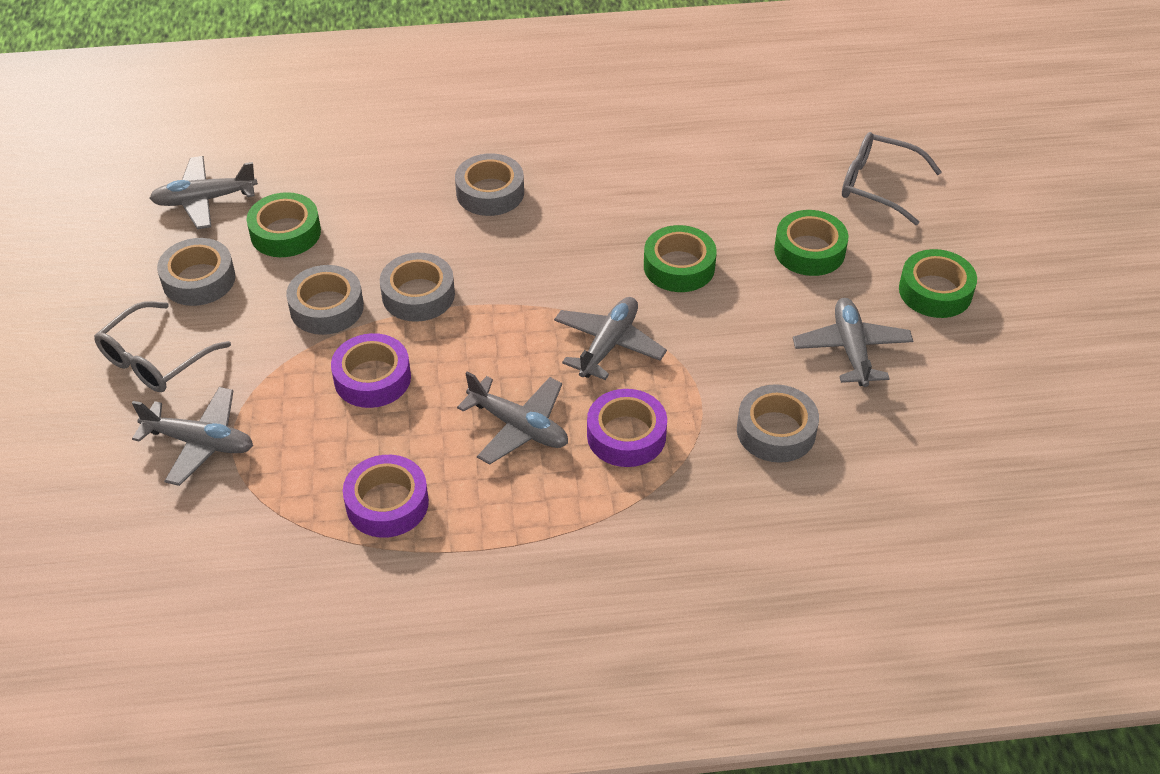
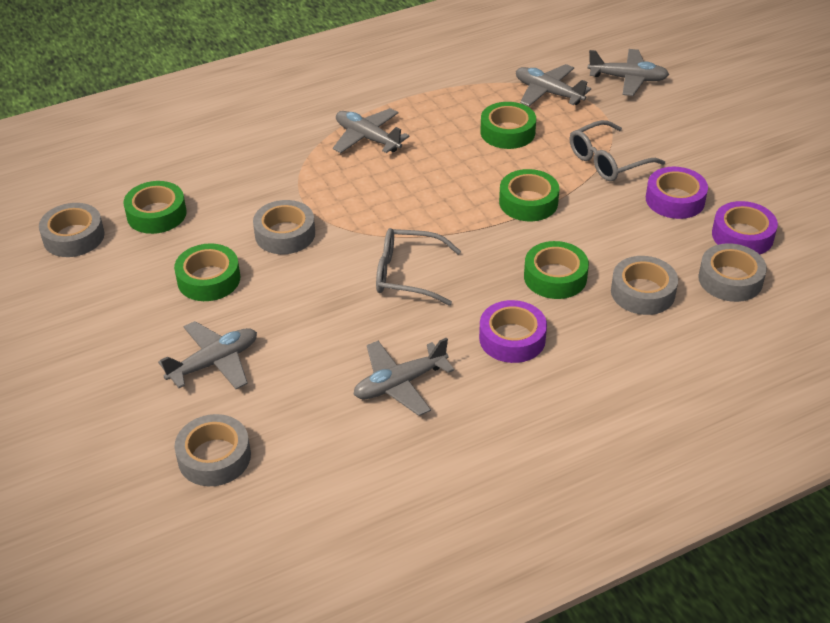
green tape: [247,192,321,257] [644,225,717,292] [774,210,849,276] [899,249,977,318] = 4 -> [123,181,187,234] [174,243,240,301] [480,102,536,149] [499,169,559,221] [524,241,589,299] = 5

